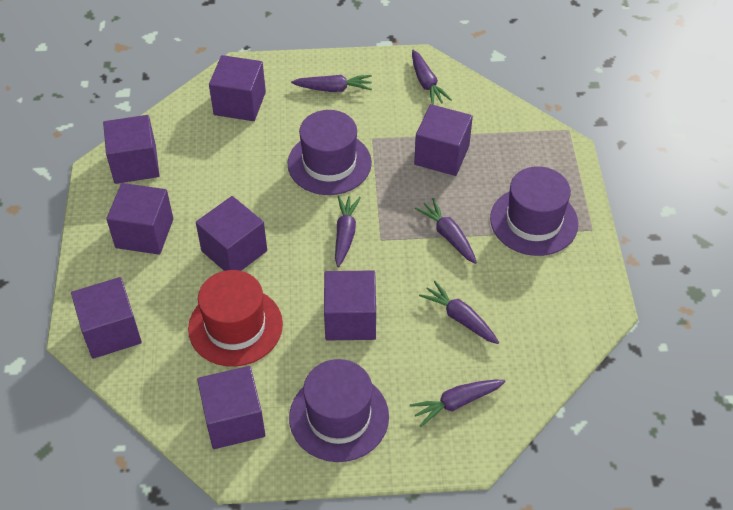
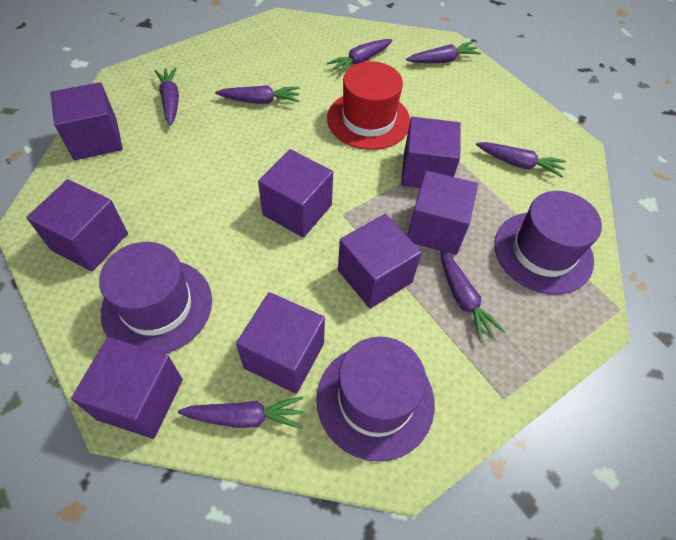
purple carrot: [291,75,372,92] [335,195,361,267] [410,380,506,427] [412,50,452,105] [415,198,477,264] [419,281,499,344] = 6 -> [154,67,179,126] [178,396,303,429] [215,85,300,104] [327,39,393,74] [406,41,481,63] [440,250,505,342] [476,142,566,178] = 7

